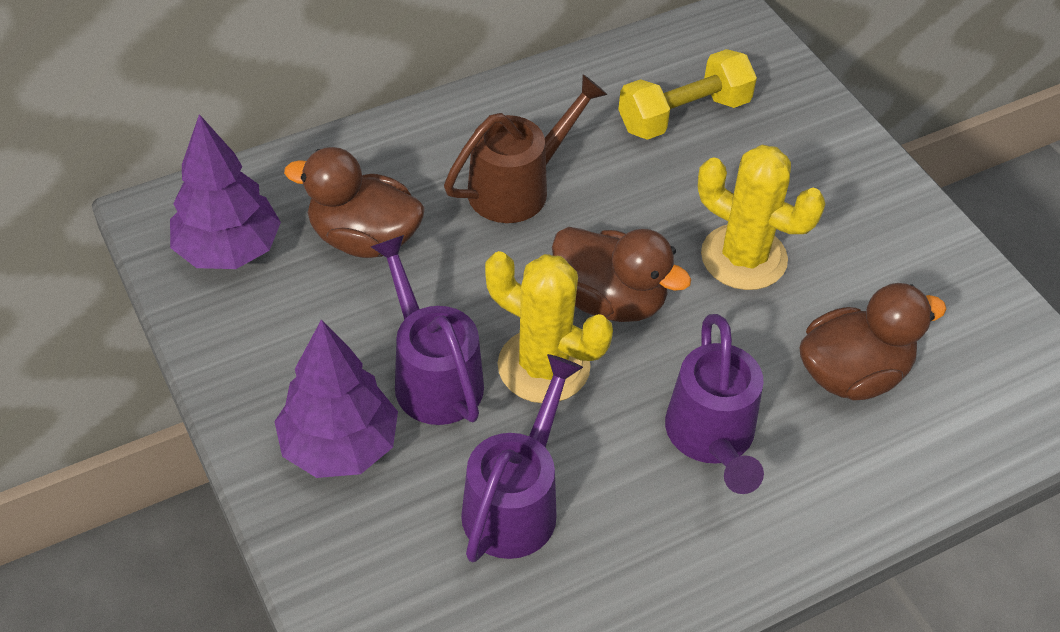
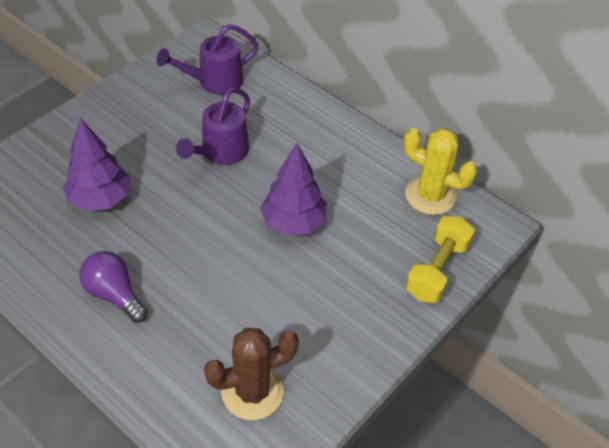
brown cactus: none = 0 -> [204,328,299,420] = 1
brown duck: [284,147,425,258] [552,227,691,322] [799,283,947,400] = 3 -> none = 0
brown watering can: [444,74,608,223] = 1 -> none = 0
purple light bulb: none = 0 -> [79,251,148,323] = 1
purple watering can: [371,235,484,425] [461,354,583,563] [665,314,764,494] = 3 -> [157,24,259,95] [176,87,250,165] = 2
yellow cactus: [485,251,613,403] [698,145,825,290] = 2 -> [404,128,477,215] = 1

